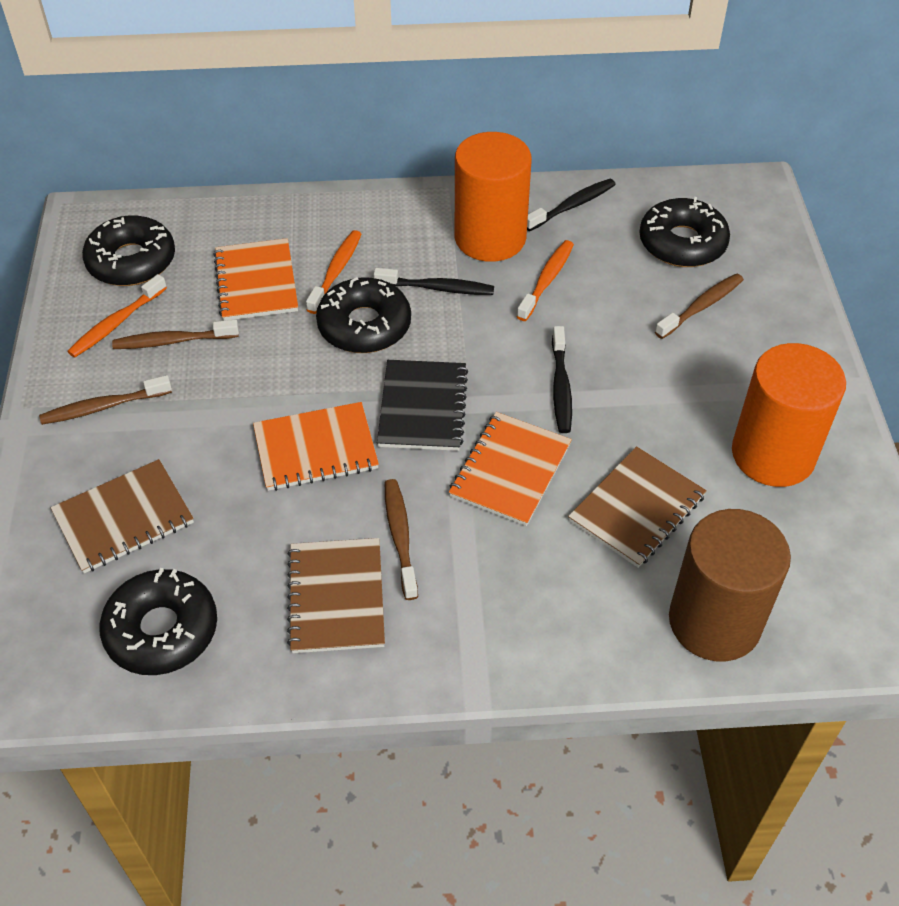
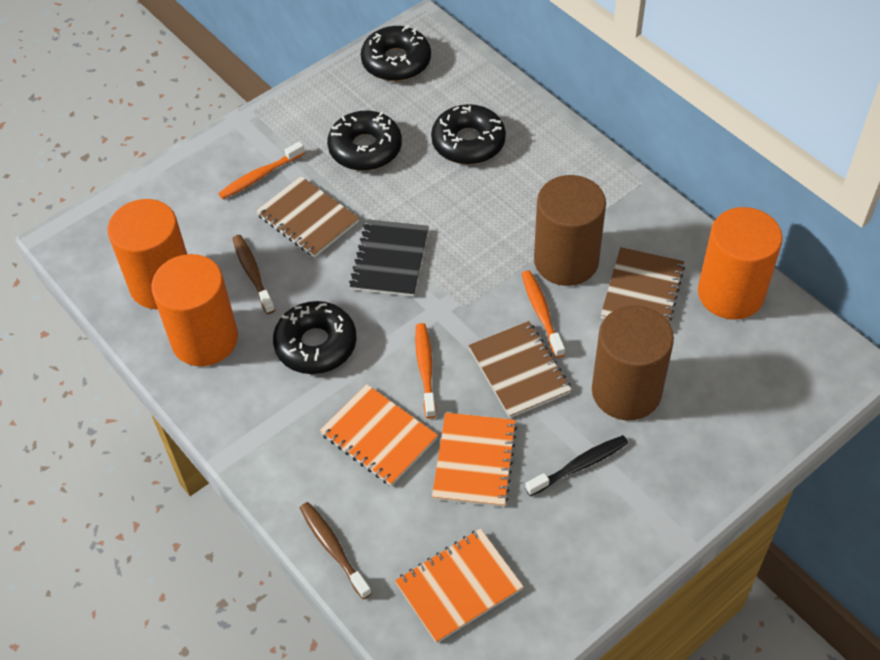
black toothbrush: [374,268,494,295] [527,179,616,231] [552,326,572,433] = 3 -> [525,435,628,496] = 1
brown cylinder: [669,509,791,662] = 1 -> [534,175,606,286] [592,305,674,420] = 2
brown toothbrush: [39,375,172,425] [112,320,239,349] [385,479,418,600] [655,273,744,339] = 4 -> [232,235,275,314] [300,502,372,599] = 2
orange cylinder: [455,132,532,262] [732,343,846,487] = 2 -> [107,199,187,309] [151,254,238,366] [698,207,783,319] = 3

